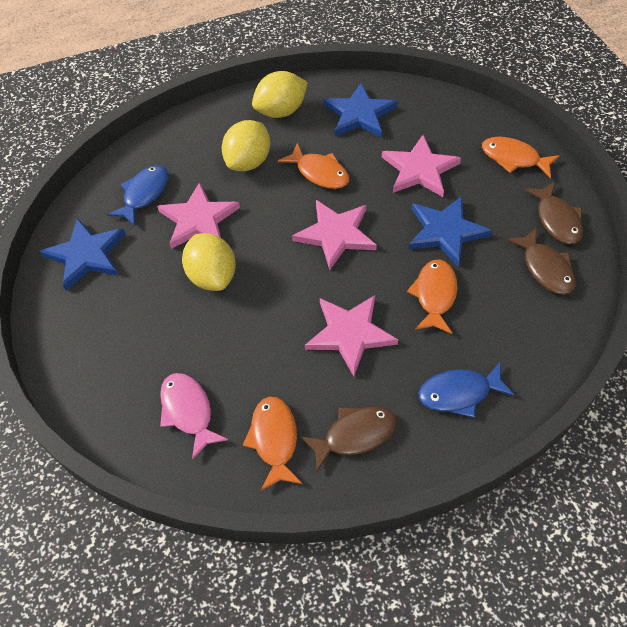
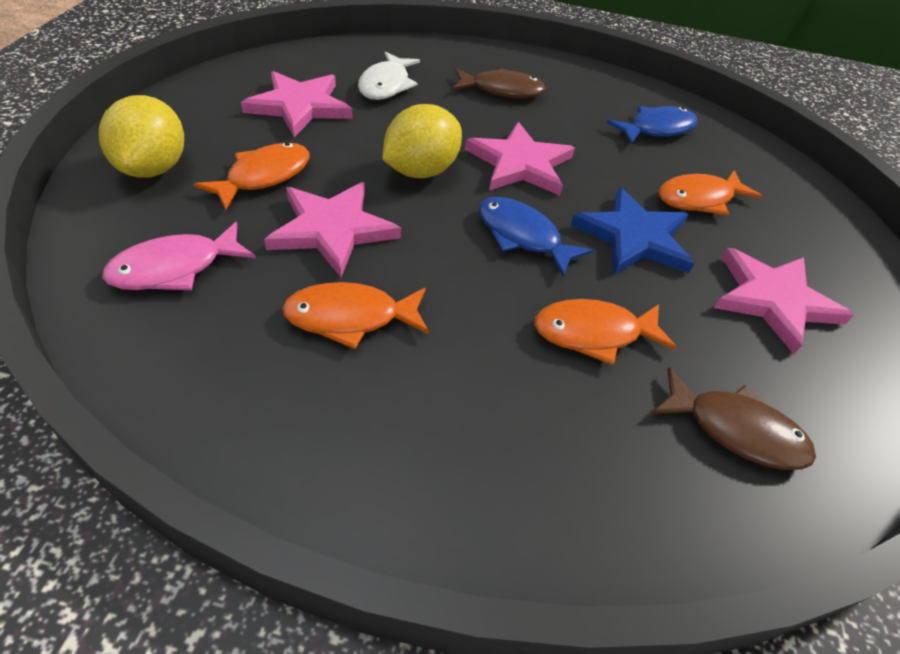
blue star: [39,218,125,290] [323,83,397,138] [408,196,492,266] = 3 -> [571,187,694,275] = 1
brown fish: [300,406,397,472] [507,228,576,295] [524,182,583,244] = 3 -> [453,68,546,98] [652,367,816,470] = 2
white fish: none = 0 -> [358,51,420,100] = 1
yellow lemon: [182,233,236,291] [222,120,270,171] [252,71,308,118] = 3 -> [99,95,184,178] [382,104,462,178] = 2

